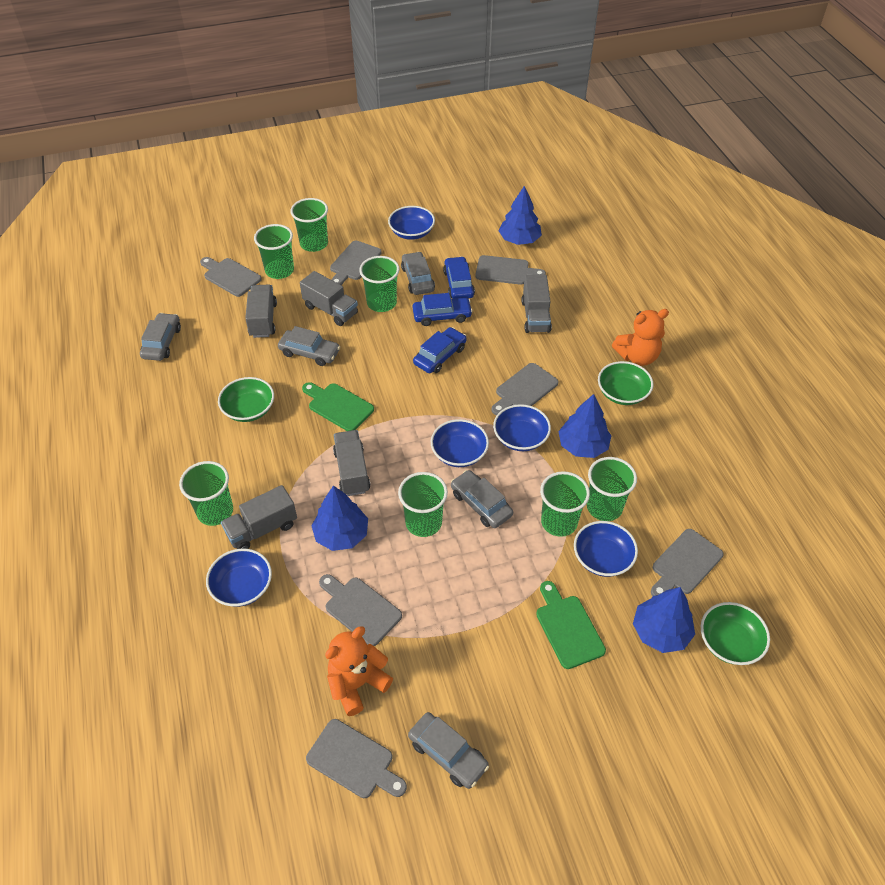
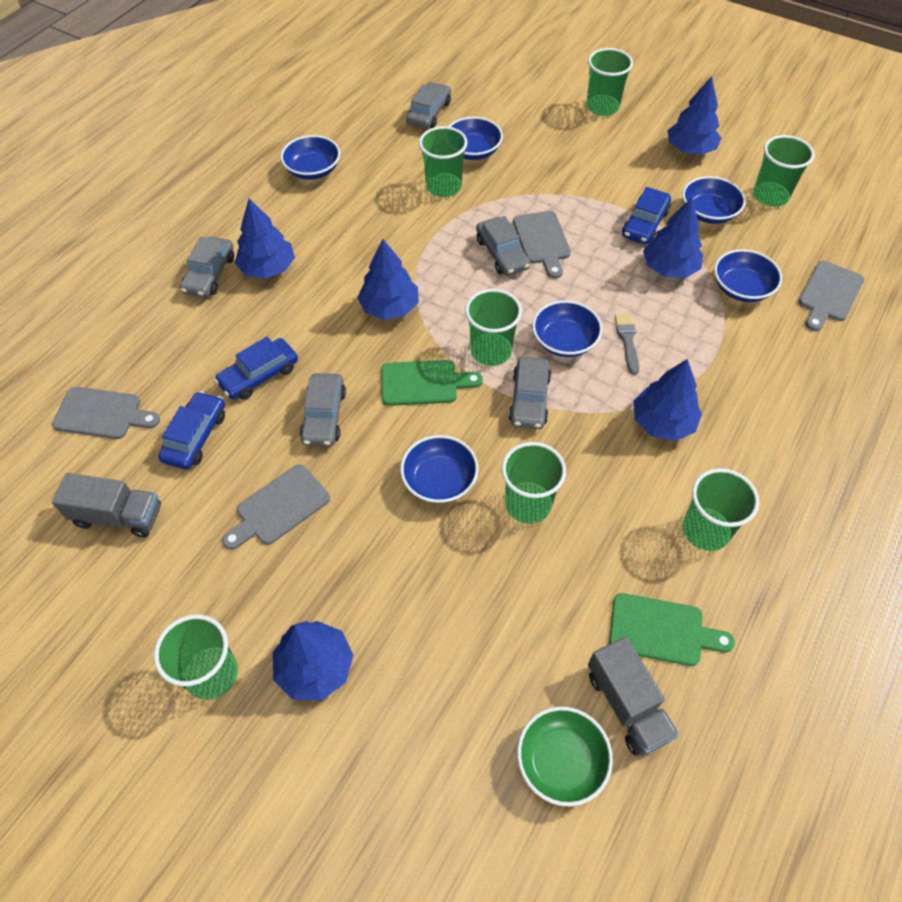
blue bowl: [206,549,272,607] [388,206,435,240] [431,419,489,467] [493,404,551,451] [574,521,638,577] = 5 -> [280,135,340,180] [400,435,479,503] [448,117,503,160] [532,300,603,357] [682,176,746,224] [714,249,782,302] = 6
blue tree: [311,485,368,551] [499,186,542,245] [558,394,611,458] [633,587,695,653] = 4 -> [235,198,295,279] [273,621,353,701] [357,239,419,320] [634,359,702,441] [643,198,703,278] [667,76,721,155] = 6
green bowl: [218,377,274,422] [598,361,653,405] [701,602,770,665] = 3 -> [517,707,613,806] = 1
grey brush: none = 0 -> [615,314,639,375] = 1
grey cutting board: [200,257,262,297] [306,719,407,798] [319,574,402,646] [330,241,382,285] [475,255,546,285] [491,363,559,415] [651,529,723,596] = 7 -> [52,387,160,439] [222,464,330,550] [513,211,571,279] [798,261,864,331] = 4
grey truck: [221,485,297,549] [245,284,277,338] [300,271,358,326] [333,430,370,496] [521,275,552,333] = 5 -> [52,473,161,538] [588,637,679,756] = 2
orange teddy bear: [325,626,393,716] [612,309,669,366] = 2 -> none = 0

